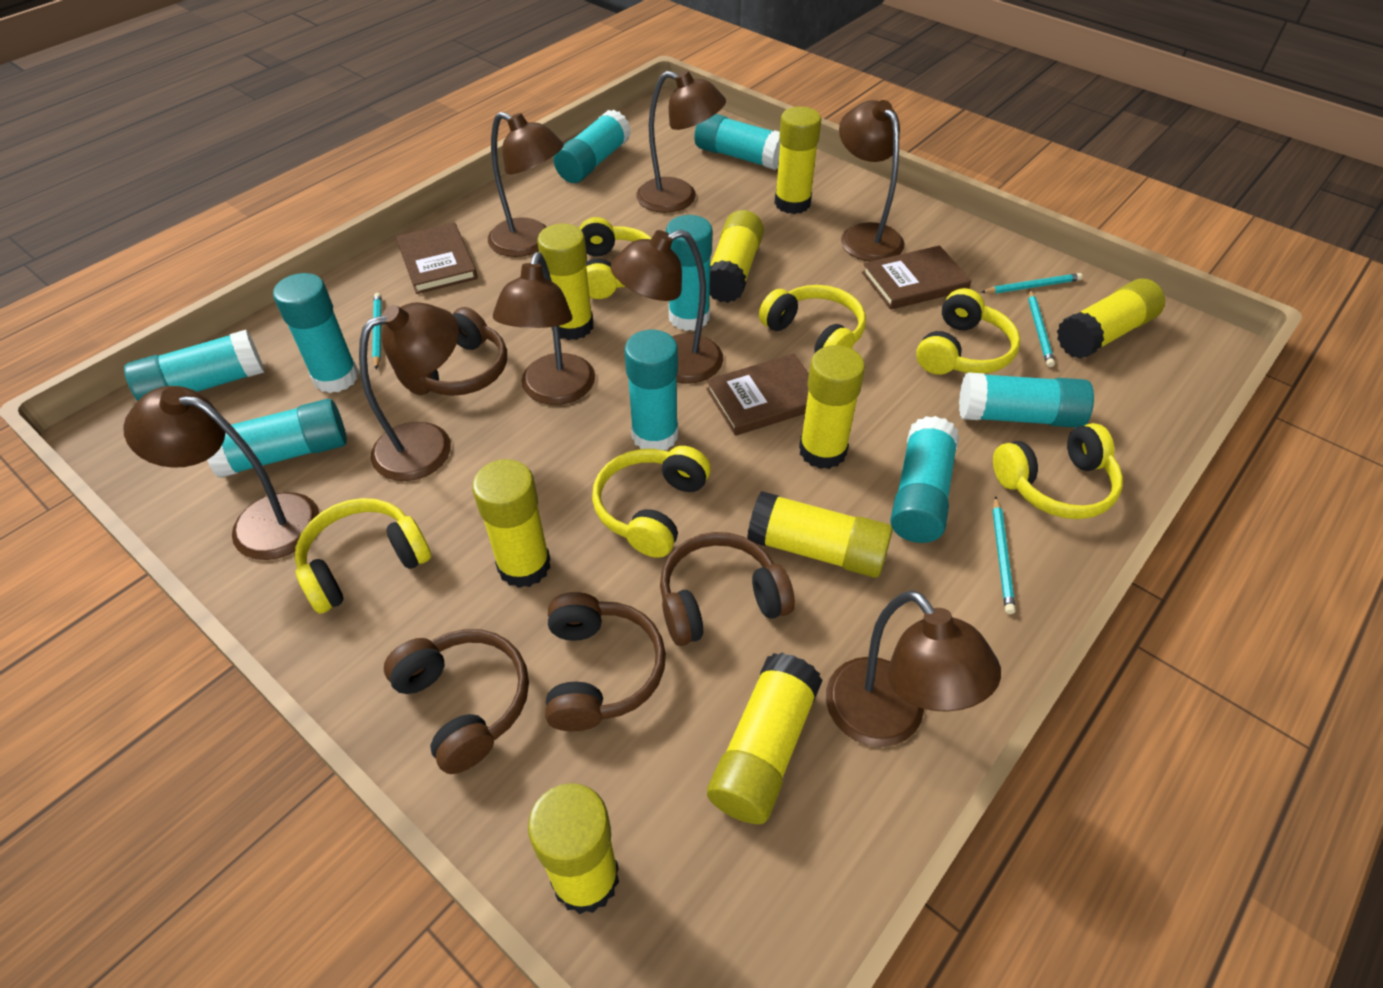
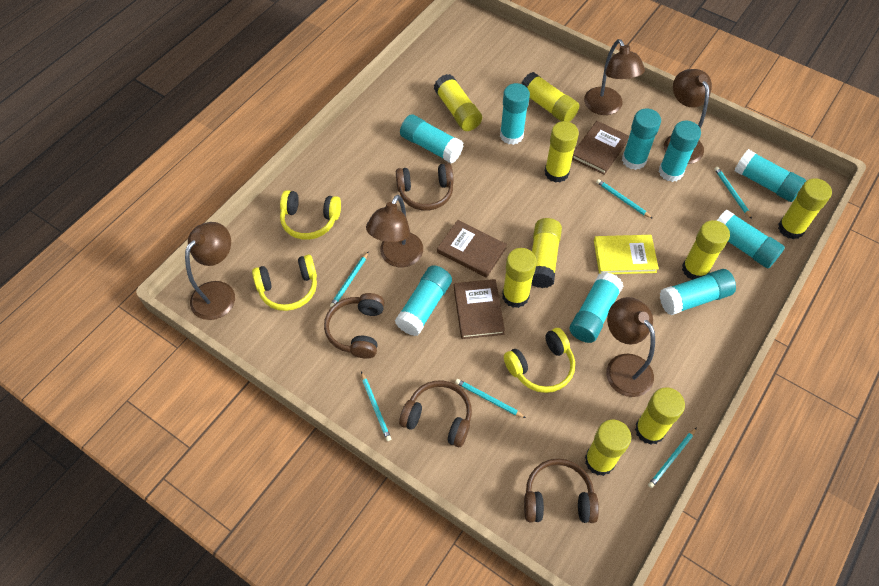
brown lamp: [123,386,319,560] [359,302,459,481] [488,112,564,257] [493,252,595,405] [611,229,723,384] [636,70,726,213] [826,590,1001,747] [839,100,905,262] = 8 -> [185,222,235,320] [366,195,423,267] [584,39,645,115] [606,297,655,397] [664,69,712,164] = 5
turquoise pencil: [372,293,382,370] [981,273,1083,294] [993,496,1016,614] [1028,289,1055,367] = 4 -> [330,251,369,307] [361,372,391,441] [455,379,526,418] [596,179,653,219] [648,427,697,488] [714,167,752,219] = 6
yellow book: none = 0 -> [594,235,659,274] = 1
yellow headphones: [295,498,431,614] [579,217,651,299] [592,446,711,558] [759,285,866,353] [916,288,1020,375] [993,423,1123,519] = 6 -> [252,255,317,311] [280,190,341,240] [504,328,575,393] = 3

